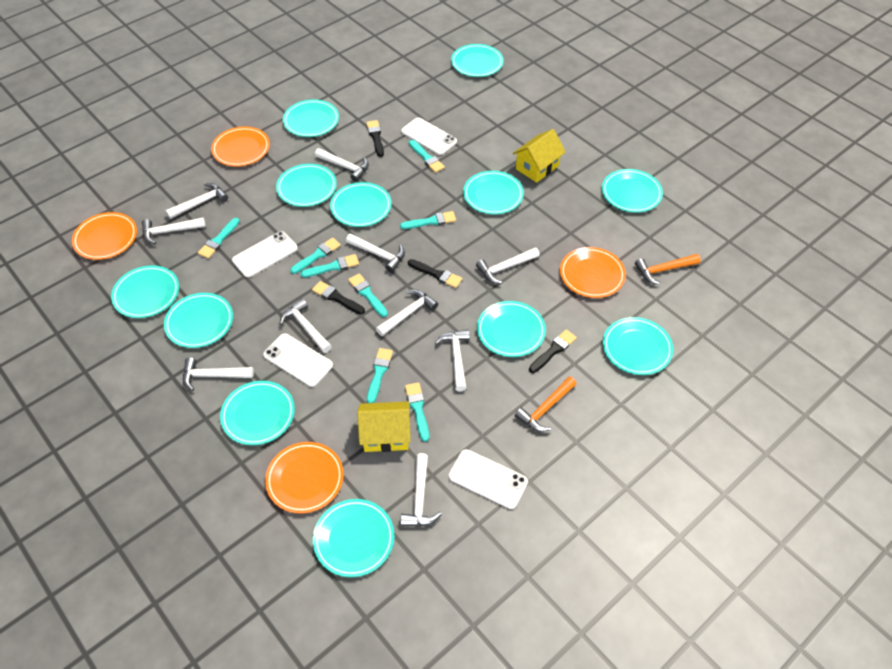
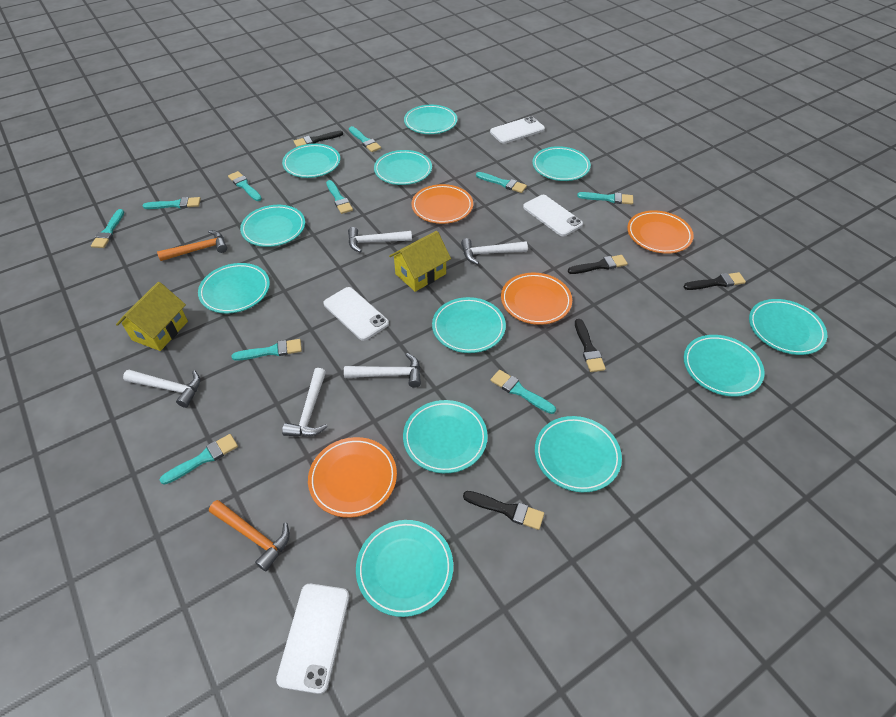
black brush: [312,281,365,314] [366,120,384,157] [408,259,462,288] [529,330,577,373] = 4 -> [294,131,343,147] [463,491,544,530] [568,255,628,274] [575,319,606,372] [683,272,746,290] = 5
turquoise brush: [198,218,240,258] [290,238,341,274] [300,254,359,278] [348,273,388,317] [367,348,393,403] [400,211,456,229] [405,382,429,442] [409,140,445,173] = 8 -> [91,209,124,248] [143,197,201,209] [160,434,238,485] [228,171,262,201] [232,339,302,361] [326,180,353,214] [349,126,381,152] [476,172,527,193] [490,370,556,414] [577,192,633,204] = 10
white hammer: [142,217,206,245] [166,183,228,219] [183,357,254,391] [280,299,332,353] [315,148,369,182] [346,234,405,273] [376,290,438,336] [400,453,442,527] [435,330,470,392] [476,247,540,284] = 10 -> [123,370,200,408] [282,368,328,437] [344,353,421,388] [348,227,412,253] [461,238,528,265] = 5

